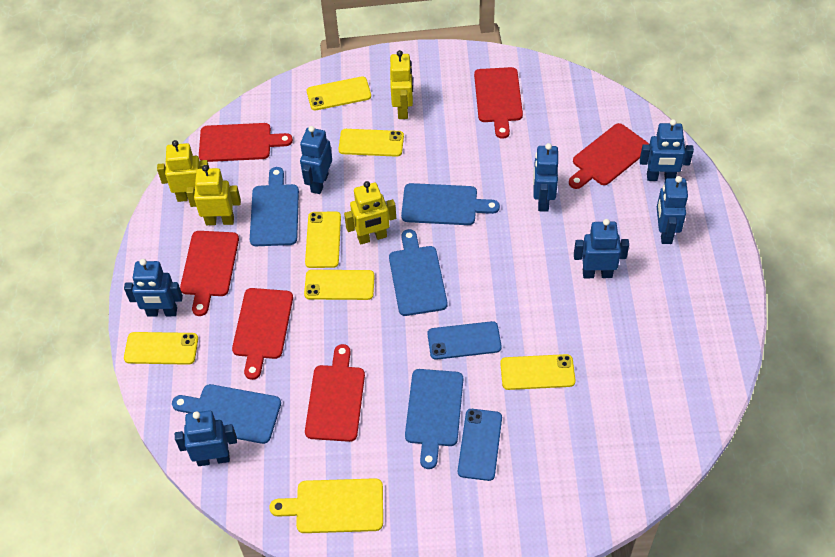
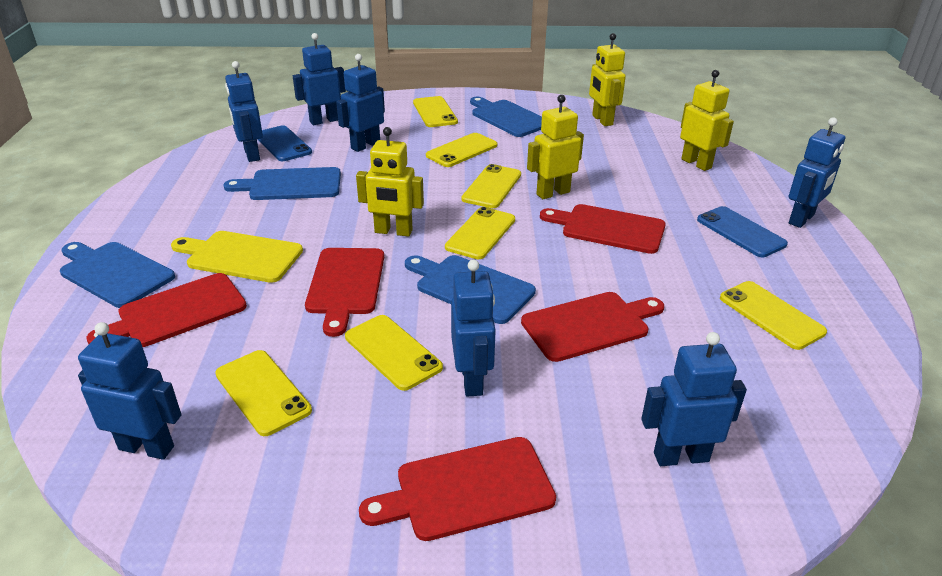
blue cutting board: [172,384,281,444] [250,167,299,246] [389,229,448,316] [401,183,500,225] [405,369,463,469] = 5 -> [60,242,175,308] [224,167,341,200] [405,255,536,324] [470,97,542,137] = 4
red cutting board: [180,231,239,316] [199,123,293,162] [232,288,293,380] [305,344,365,442] [474,67,523,139] [569,123,649,189] = 6 -> [86,273,247,347] [305,248,384,337] [359,437,556,541] [521,292,664,362] [540,204,666,254] = 5
yellow phone: [124,332,198,365] [304,270,375,300] [305,212,341,268] [307,76,371,110] [338,129,404,157] [500,354,576,390] = 6 -> [215,350,312,436] [345,315,443,391] [413,96,458,127] [426,133,497,167] [445,207,515,259] [462,164,521,208] [720,281,827,350] = 7

